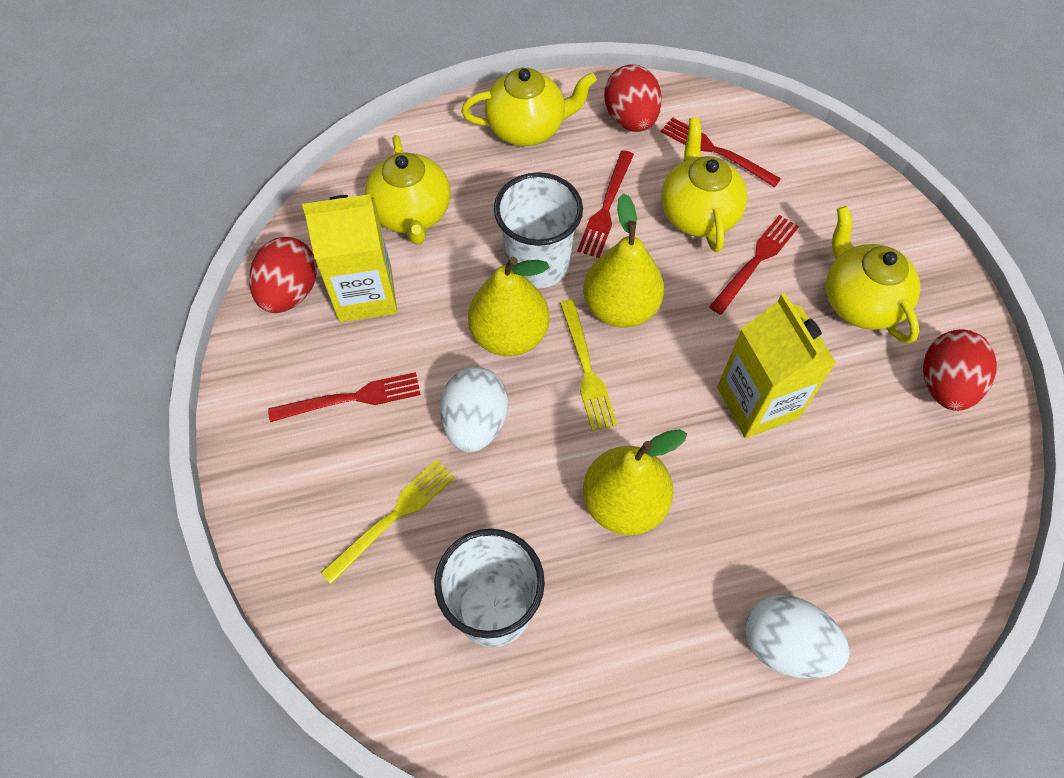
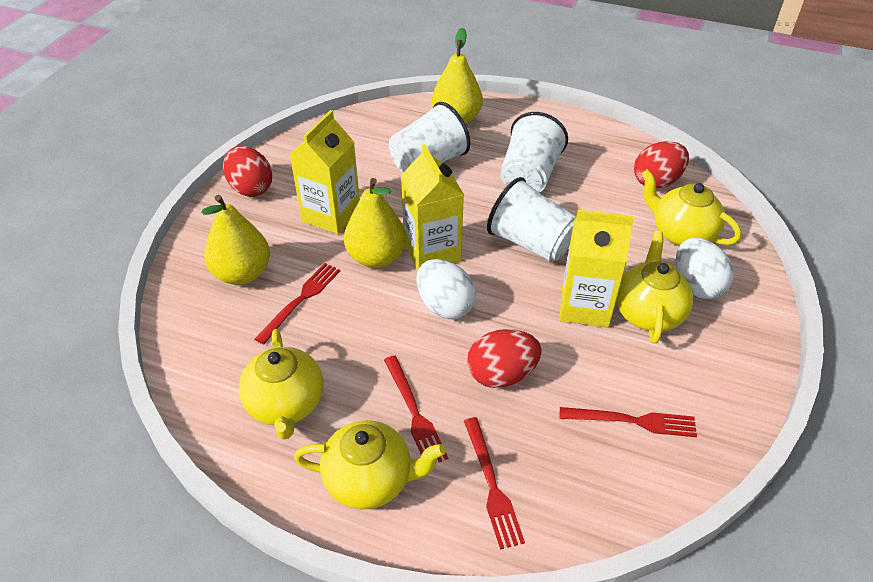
white cup: [434,529,545,647] [494,172,583,288] = 2 -> [389,102,470,173] [487,177,577,263] [500,112,568,193] = 3
yellow carton: [302,194,397,322] [717,293,836,438] = 2 -> [290,110,360,234] [401,144,464,270] [559,210,634,328] = 3
yellow fork: [320,460,455,584] [560,299,617,431] = 2 -> none = 0

